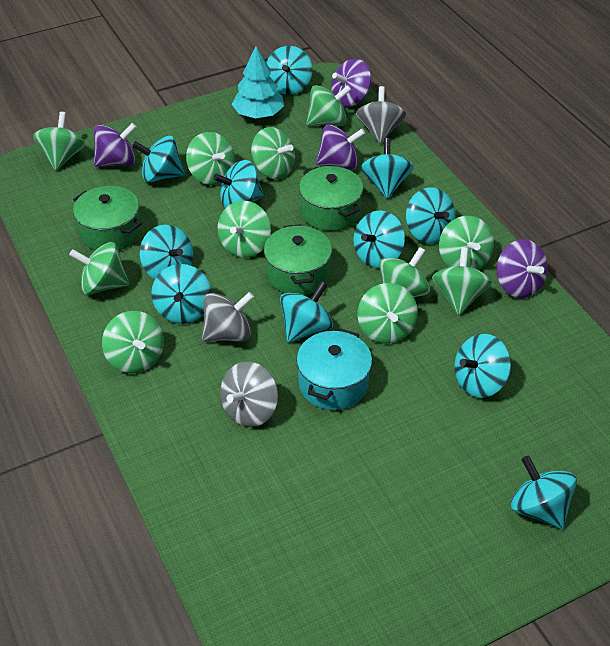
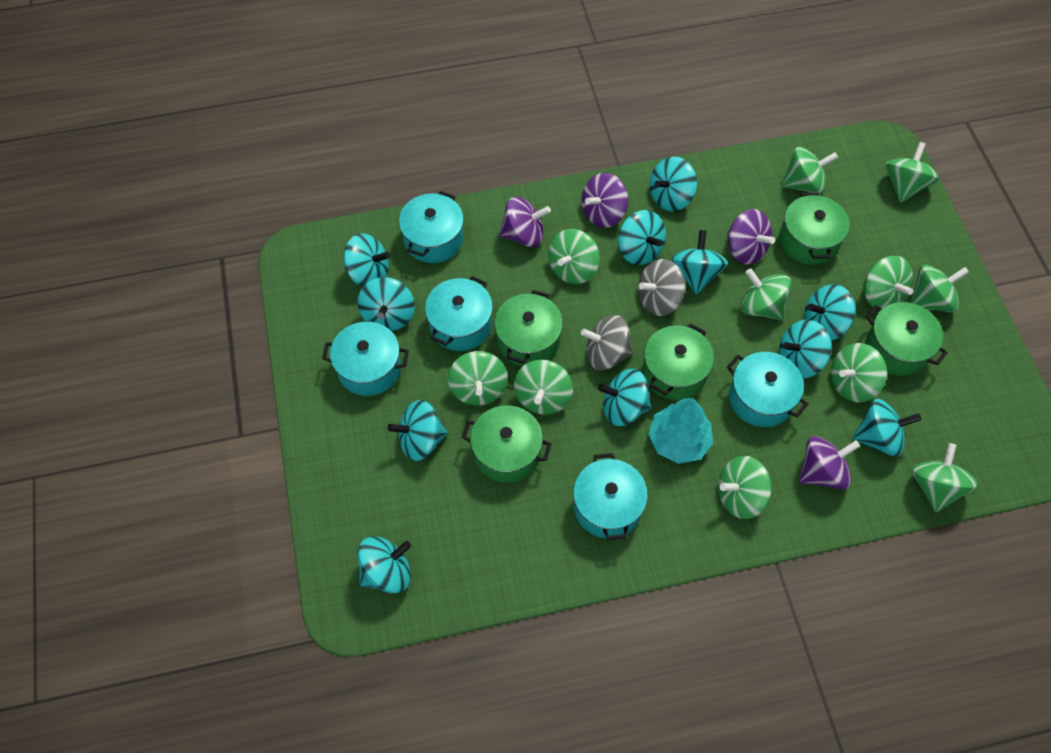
green pot: [73,186,141,250] [264,224,332,295] [299,166,363,231] = 3 -> [462,405,552,483] [494,290,563,366] [643,323,714,400] [779,193,850,265] [866,302,948,376] = 5
grey spinning top: [202,292,254,342] [220,361,278,427] [356,86,406,144] = 3 -> [581,315,633,370] [638,259,685,316] = 2
turquoise pot: [296,329,372,410] = 1 -> [322,322,409,396] [399,191,464,263] [425,276,493,351] [573,453,648,540] [727,352,808,427] = 5

